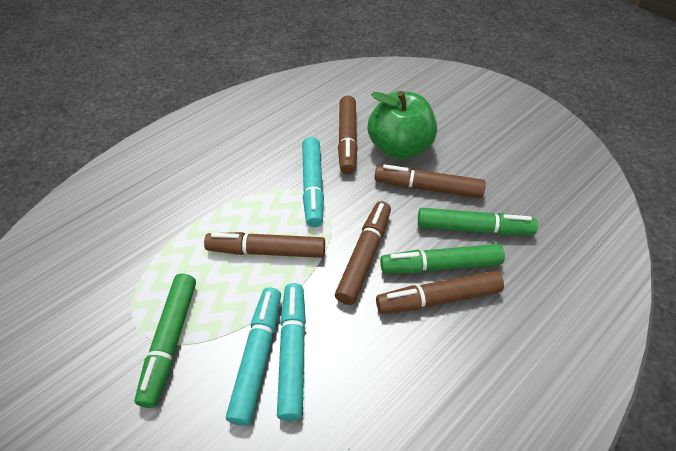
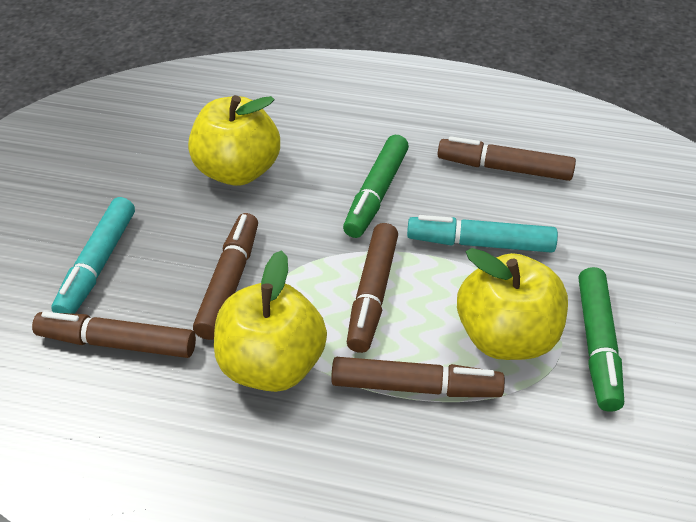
green apple: [368,91,437,159] = 1 -> none = 0
green marker: [134,274,196,408] [380,244,505,273] [418,208,538,235] = 3 -> [343,135,409,238] [579,267,624,412] = 2
turquoise marker: [226,287,281,426] [277,283,306,421] [302,137,324,227] = 3 -> [51,197,135,314] [407,215,558,253] = 2
yellow apple: none = 0 -> [188,95,280,186] [214,250,327,392] [457,248,568,360] = 3

